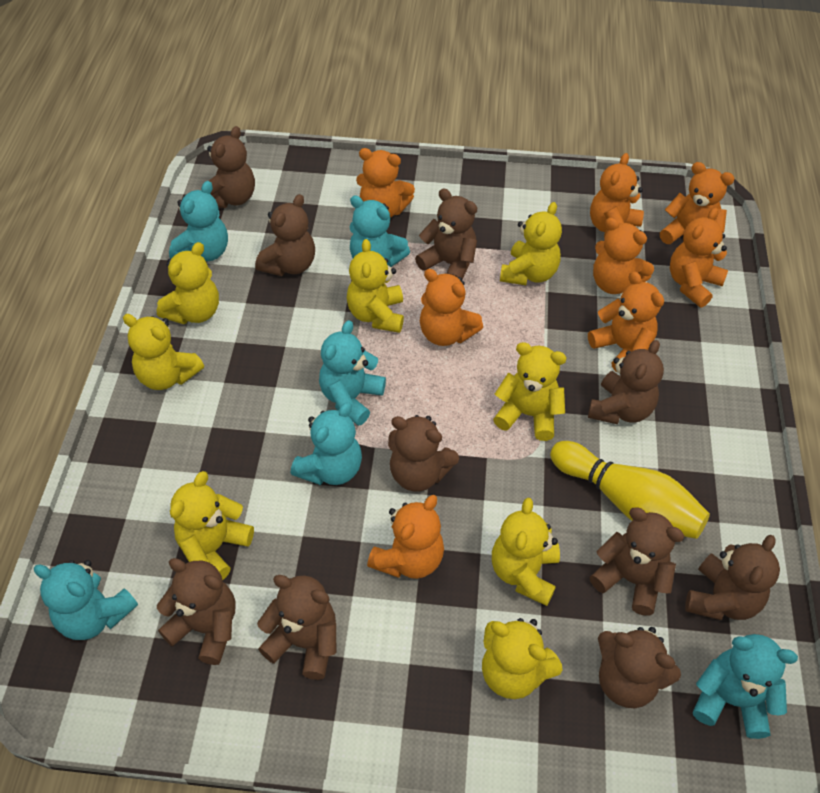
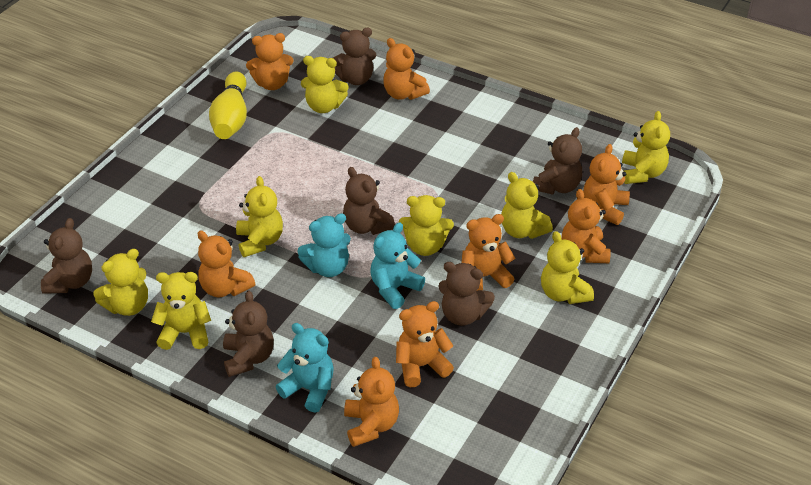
brown teddy bear: [157,558,236,665] [207,126,255,208] [255,194,315,276] [257,575,336,680] [388,415,459,492] [415,188,477,279] [588,340,664,425] [590,507,684,616] [598,627,681,708] [685,535,780,620] = 10 -> [41,218,92,294] [223,290,274,377] [333,28,377,85] [343,167,395,235] [438,262,495,326] [533,127,582,195] = 6
turquoise teddy bear: [34,560,138,640] [169,181,228,261] [291,402,362,485] [319,320,386,426] [349,195,410,267] [693,634,798,739] = 6 -> [276,323,334,413] [297,213,351,277] [370,222,425,309] = 3

